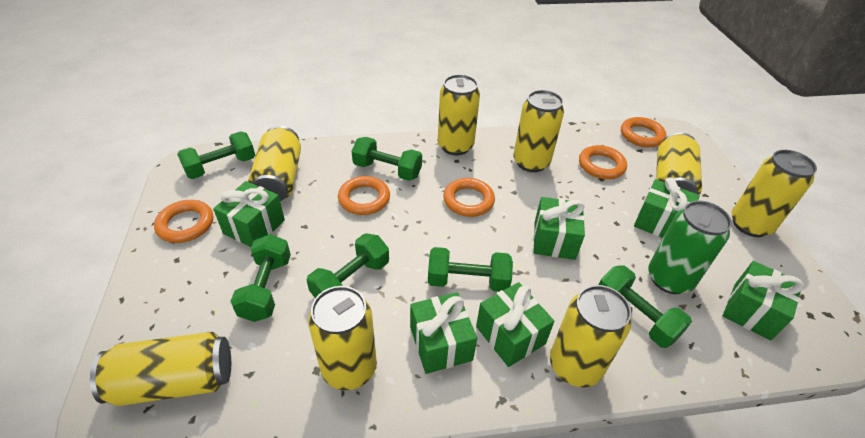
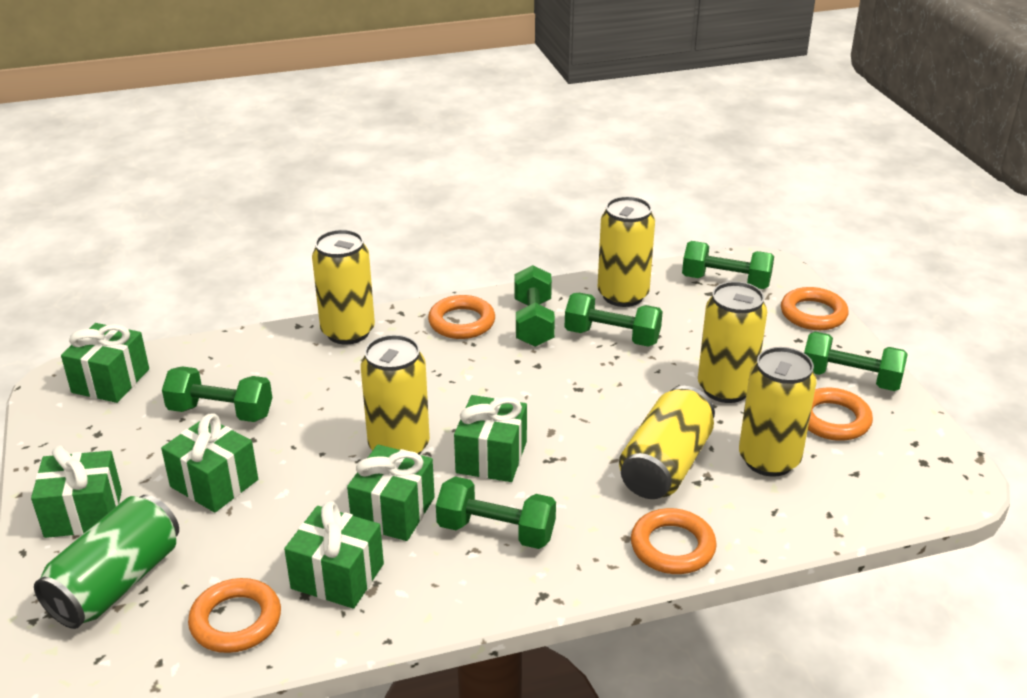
yellow can: [90,332,231,406] [248,126,301,201] [308,286,377,390] [438,74,480,155] [514,90,564,172] [550,285,631,387] [656,132,702,195] [731,150,817,237] = 8 -> [312,230,375,345] [361,335,430,455] [598,196,655,307] [619,386,715,499] [698,281,767,403] [739,347,817,477] = 6

